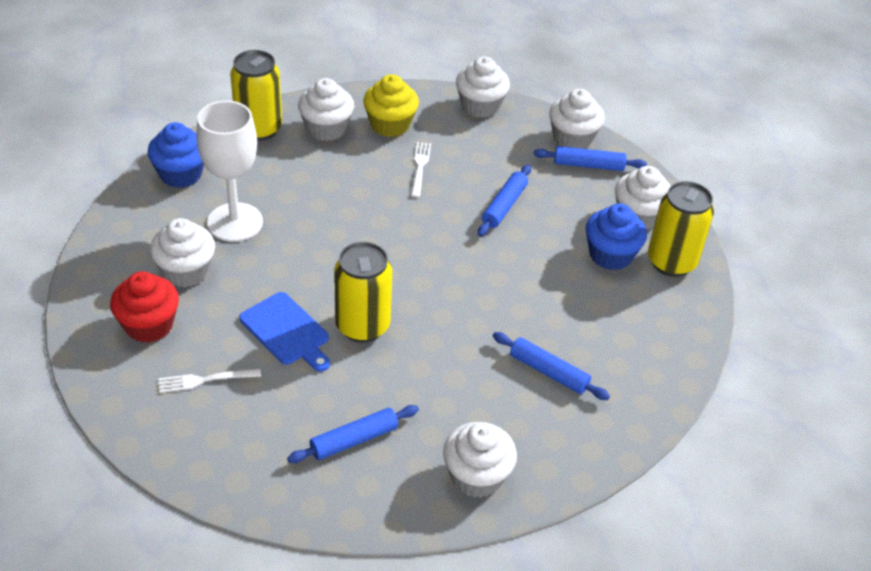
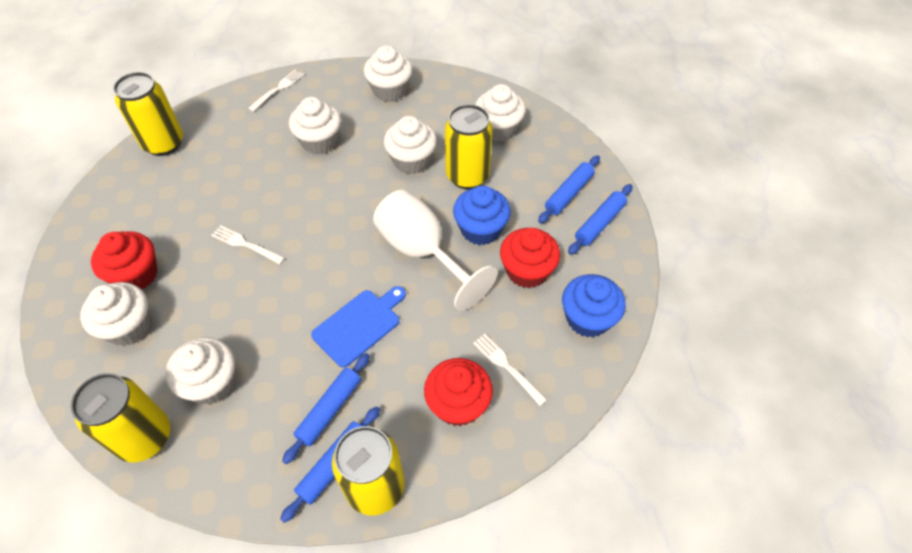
red cupcake: [110,271,179,343] = 1 -> [91,231,157,289] [424,358,493,426] [500,228,560,288] = 3
white fork: [159,368,261,393] [411,142,431,198] = 2 -> [211,225,285,264] [248,70,304,111] [473,334,547,406] = 3
yellow can: [230,50,282,141] [334,242,392,343] [648,181,714,277] = 3 -> [71,373,170,462] [113,72,183,156] [332,426,405,515] [445,104,493,189] = 4
yellow cupcake: [363,74,419,137] = 1 -> none = 0

